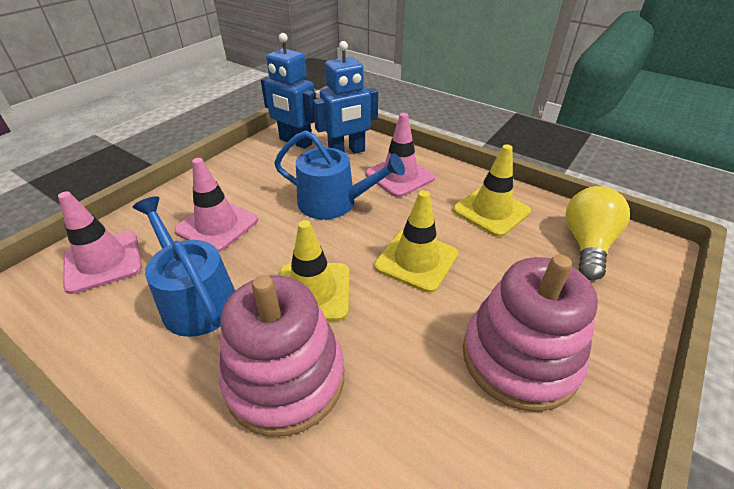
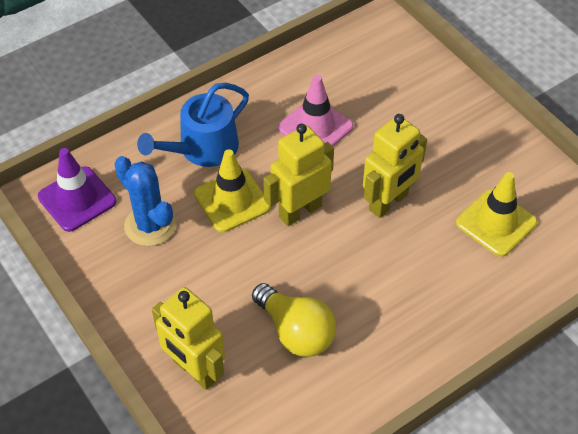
blue cactus: none = 0 -> [114,156,176,246] = 1
blue robot: [261,33,316,149] [313,41,378,154] = 2 -> none = 0
blue watering can: [133,196,235,337] [274,130,405,219] = 2 -> [137,83,249,167] = 1
pink stacking toy: [219,275,344,437] [463,255,598,412] = 2 -> none = 0
pink traffic cone: [58,191,142,294] [174,158,258,252] [366,113,435,197] = 3 -> [278,75,354,146] = 1
purple traffic cone: none = 0 -> [38,148,116,232] = 1
yellow robot: none = 0 -> [152,287,225,390] [263,123,334,226] [363,114,427,218] = 3
yellow traffic cone: [279,220,349,321] [374,190,458,293] [453,144,531,237] = 3 -> [194,149,271,232] [456,172,537,257] = 2

